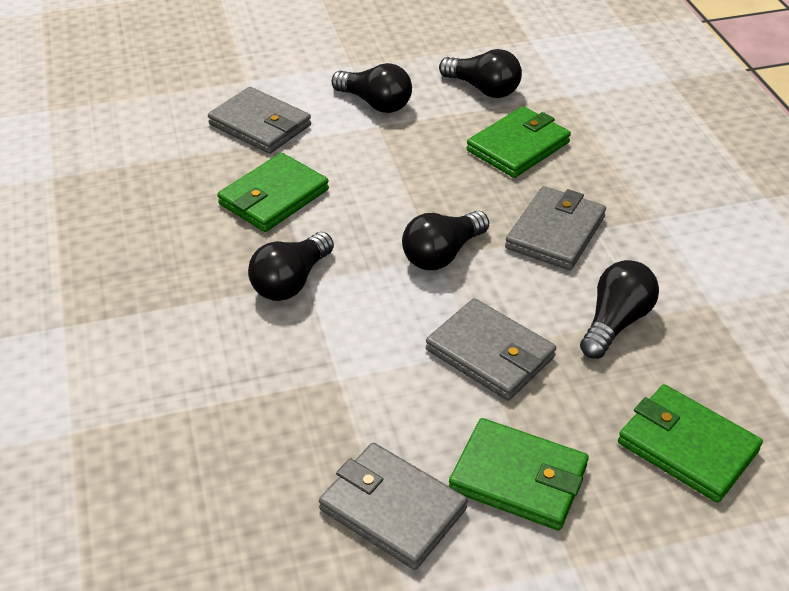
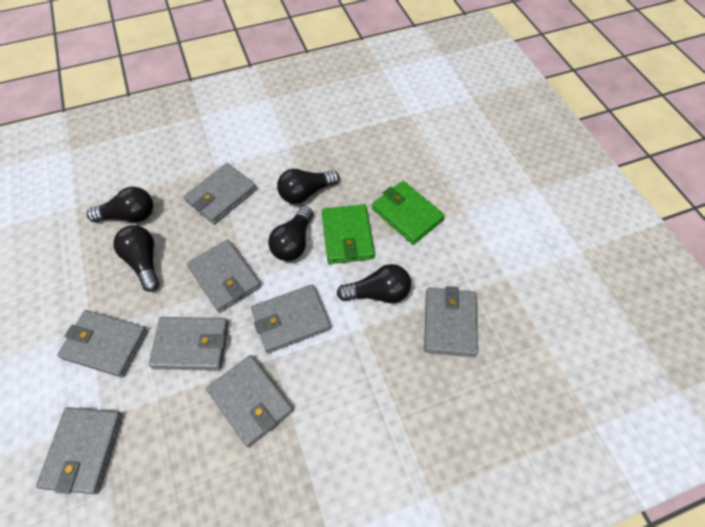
green wallet: [217,153,329,232] [449,418,589,530] [467,106,571,178] [618,384,763,503] = 4 -> [322,204,375,264] [372,181,445,245] = 2
grey wallet: [208,87,311,154] [319,442,468,570] [426,298,556,401] [505,186,606,270] = 4 -> [36,407,123,494] [57,310,148,377] [149,317,228,370] [184,163,257,224] [187,240,261,313] [206,355,293,447] [251,284,331,353] [424,286,478,357] = 8

